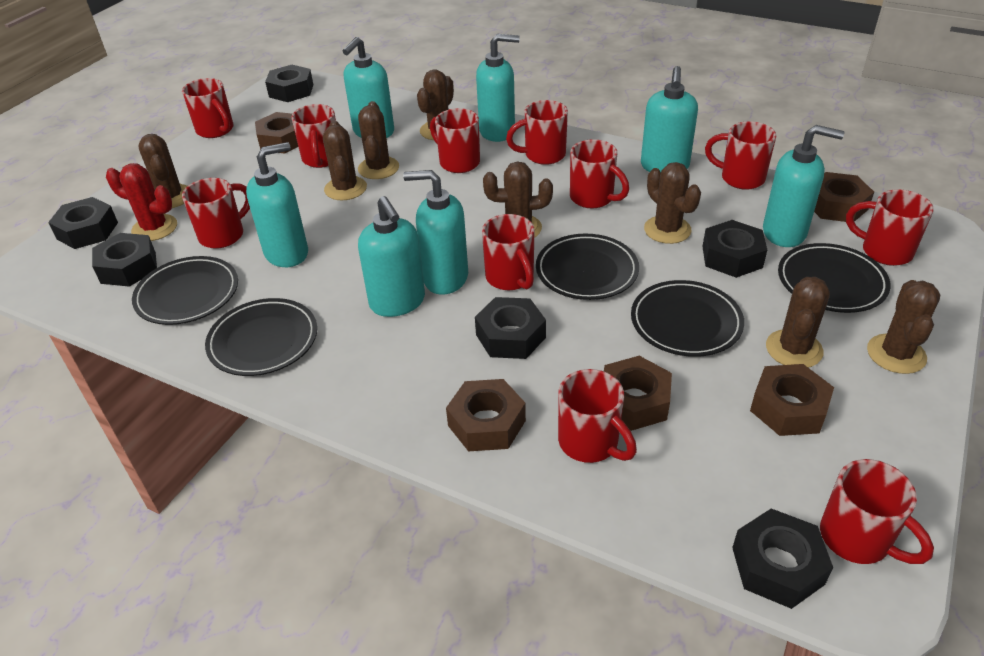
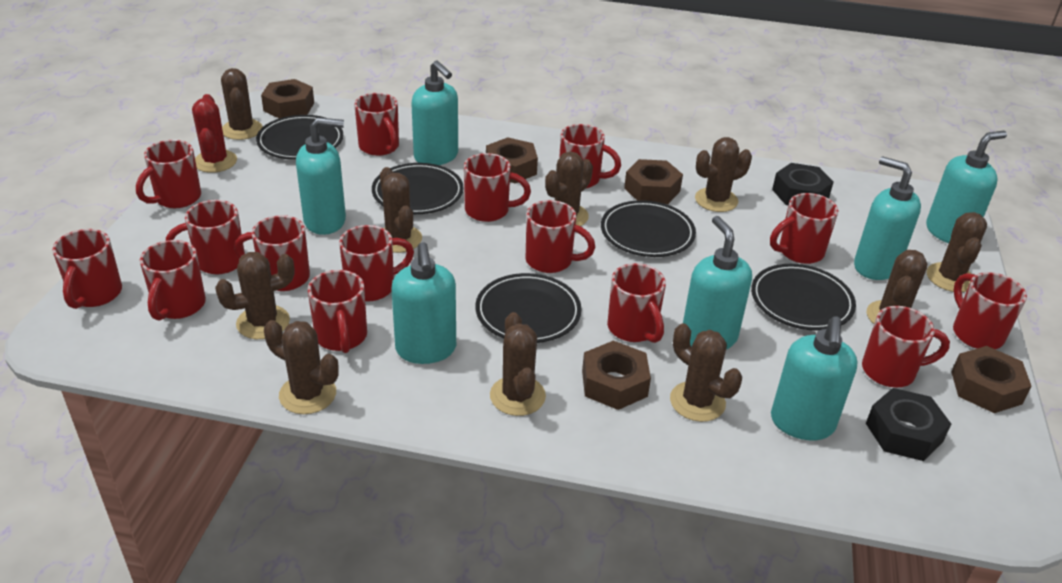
black nut: [48,197,118,249] [92,233,157,287] [265,65,313,102] [475,297,546,359] [702,220,767,278] [732,509,833,609] = 6 -> [772,163,834,205] [866,388,951,461] = 2
brown cactus: [138,134,187,208] [323,120,367,201] [358,101,399,179] [417,70,454,140] [483,161,553,238] [644,162,701,244] [766,277,830,368] [867,280,940,374] = 8 -> [215,252,295,339] [221,68,263,140] [264,320,339,414] [380,167,422,253] [490,312,546,416] [545,151,593,226] [670,323,742,422] [695,137,752,212] [867,250,927,324] [926,212,987,292] = 10
red mug: [182,78,234,138] [182,178,250,249] [291,104,336,168] [430,108,480,173] [482,214,535,290] [506,100,568,165] [558,369,637,463] [570,139,629,208] [705,122,777,190] [820,459,934,564] [846,189,934,266] = 11 -> [52,229,122,309] [136,140,201,208] [140,240,206,321] [166,200,245,274] [234,215,310,291] [308,270,367,353] [339,225,414,301] [354,93,399,156] [464,153,531,222] [526,200,595,273] [559,124,621,188] [607,263,666,343] [770,193,838,264] [862,306,950,387] [953,272,1027,349] = 15

